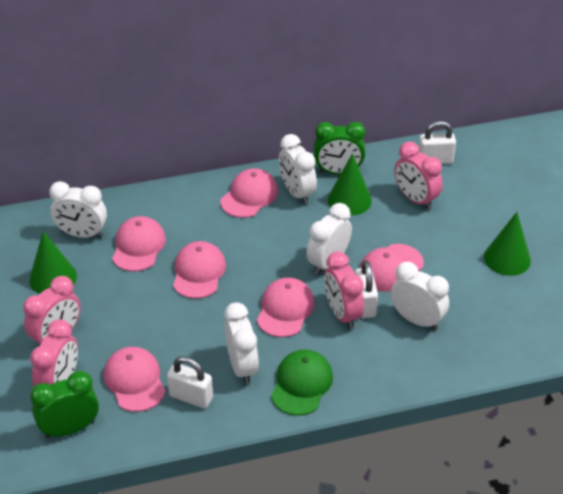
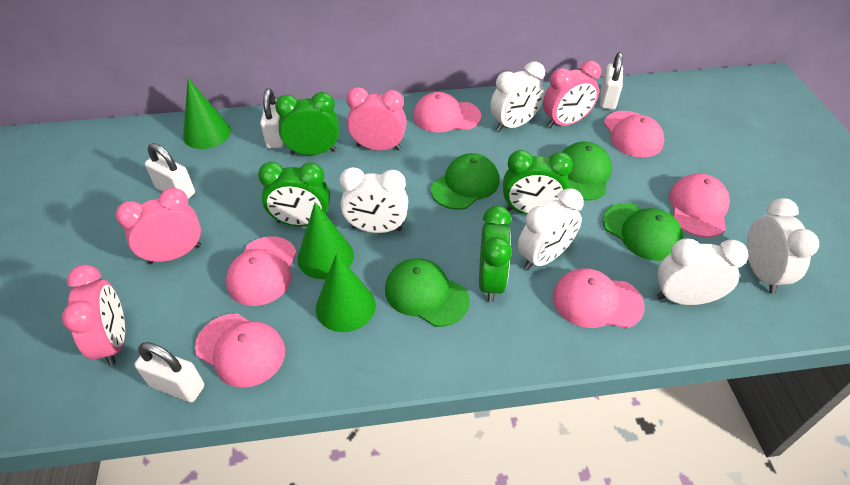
green cap: [271,350,333,416] = 1 -> [385,258,470,327] [431,153,500,210] [563,142,612,201] [603,203,684,261] = 4
green clock: [30,371,99,438] [313,122,365,174] = 2 -> [258,162,330,227] [275,92,339,155] [479,206,512,302] [503,150,573,215] = 4
white padlock: [167,356,213,408] [355,260,378,318] [418,121,456,164] = 3 -> [134,342,204,402] [145,143,195,199] [260,88,283,148] [600,52,623,110] = 4

